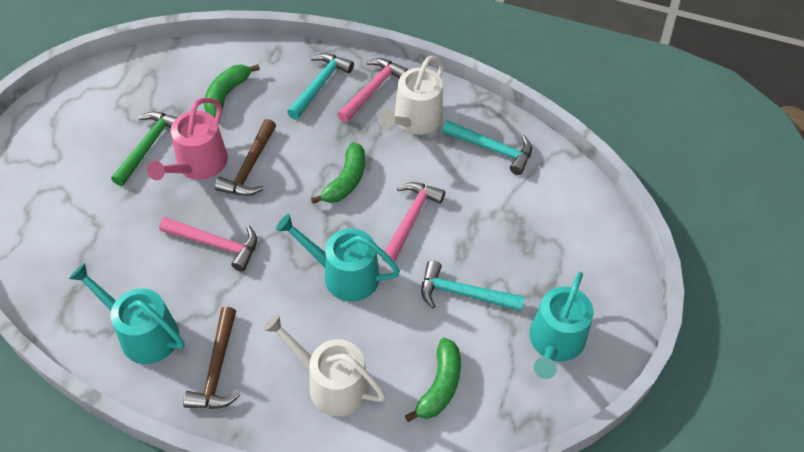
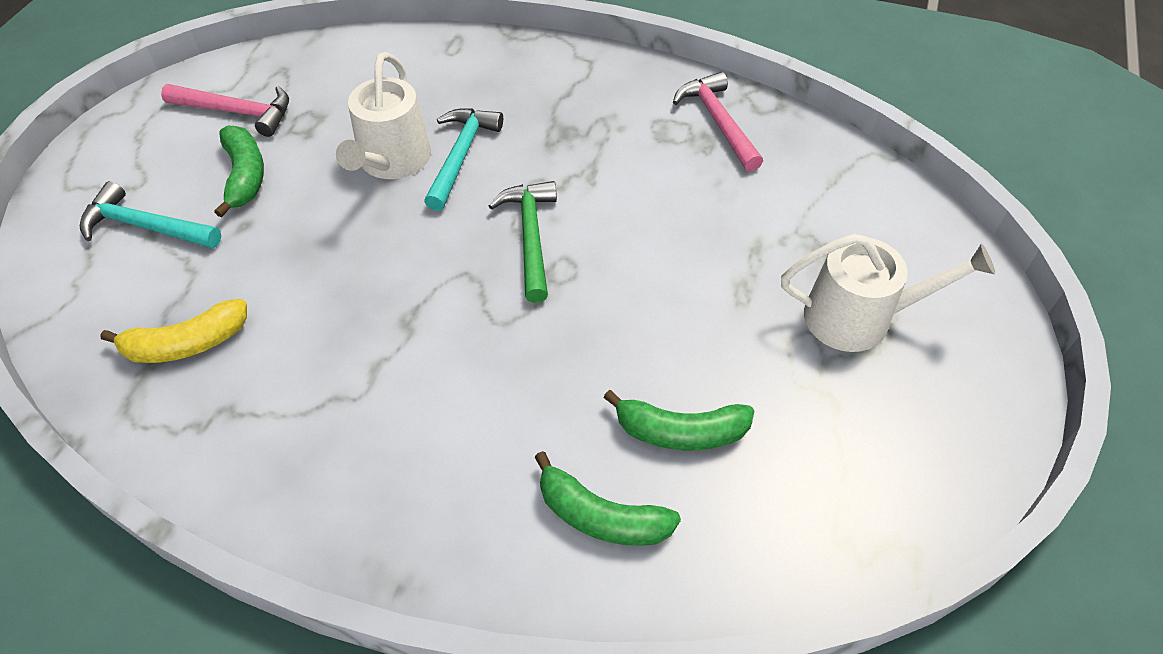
brown hammer: [183,307,241,409] [215,119,276,196] = 2 -> none = 0
pink hammer: [159,217,257,272] [337,58,408,122] [382,182,445,263] = 3 -> [161,84,289,137] [673,72,763,172] = 2
pink watering can: [147,98,228,180] = 1 -> none = 0
turquoise hammer: [287,53,354,120] [421,260,525,311] [442,120,532,175] = 3 -> [80,181,221,248] [424,108,503,211] = 2
turquoise watering can: [69,263,185,364] [276,214,400,302] [529,272,594,379] = 3 -> none = 0
yellow banana: none = 0 -> [100,299,247,363] = 1

